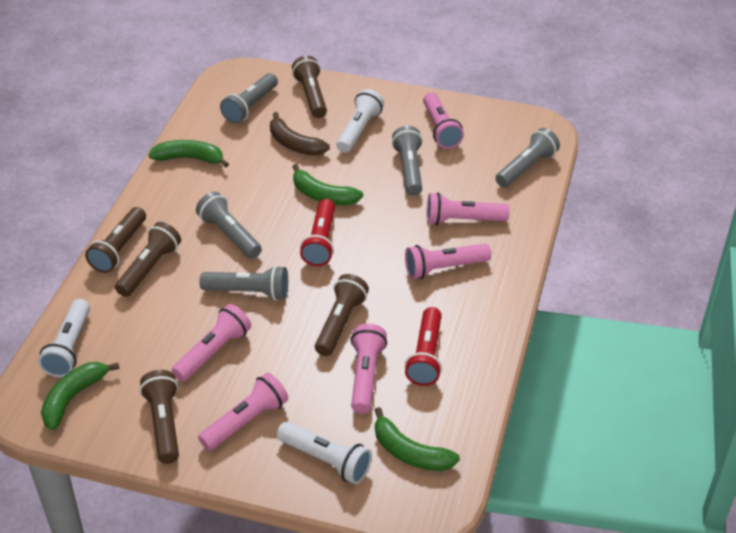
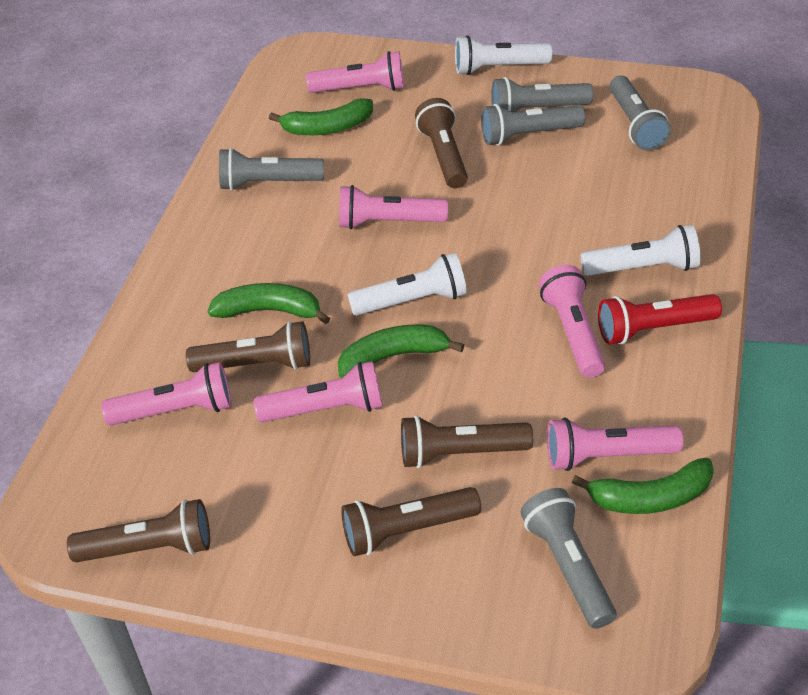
brown banana: [270,112,330,156] = 1 -> none = 0
red flashlight: [300,199,335,266] [405,307,442,386] = 2 -> [598,294,722,344] = 1

